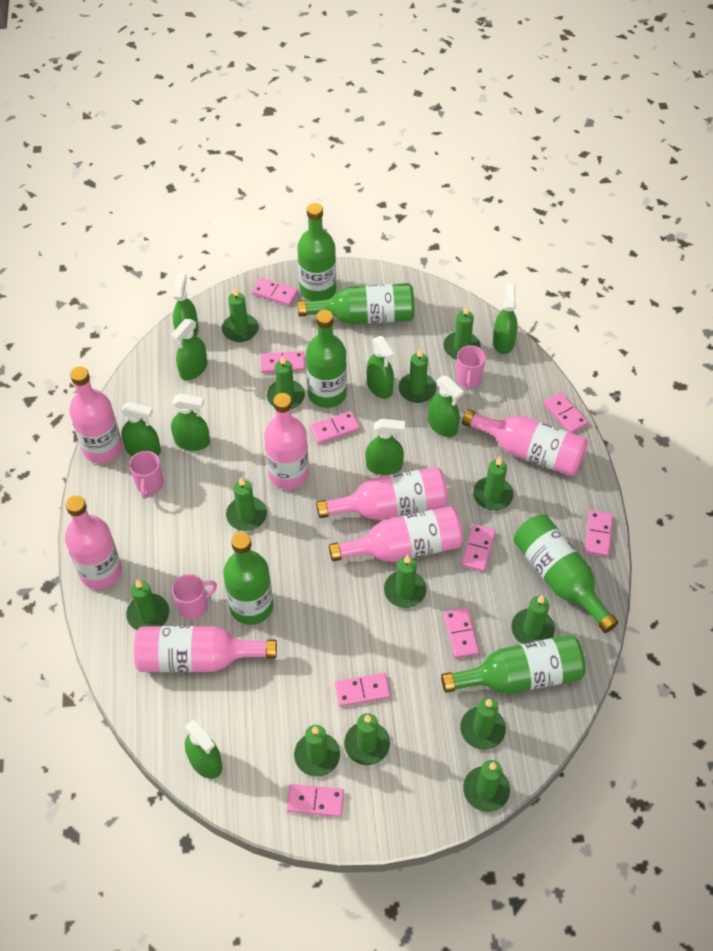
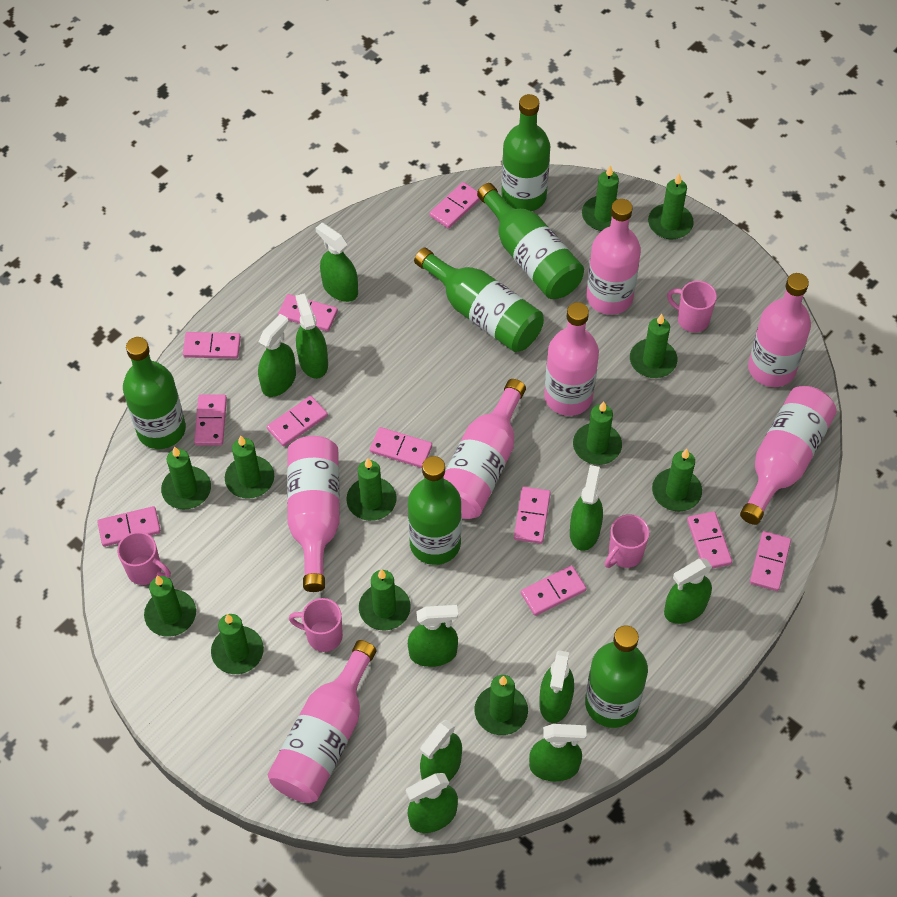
green candle: [126,580,169,630] [222,287,259,342] [226,477,267,531] [267,355,305,409] [294,725,340,777] [344,713,390,765] [384,555,426,608] [398,348,437,403] [443,305,481,360] [460,698,506,750] [463,760,510,812] [473,457,514,511] [511,595,555,644] = 13 -> [144,576,196,637] [161,446,211,510] [211,614,264,674] [225,435,274,499] [347,458,396,521] [359,569,411,630] [474,675,528,735] [573,401,622,465] [582,165,619,231] [630,314,677,378] [648,173,694,239] [652,449,702,512] = 12
green spray bottle: [121,402,161,457] [171,319,207,380] [171,394,210,451] [173,273,199,336] [185,720,222,779] [365,419,405,475] [367,336,394,399] [428,376,464,437] [493,283,518,354] = 9 -> [258,314,296,397] [296,293,328,379] [316,223,358,302] [406,773,458,833] [408,605,458,667] [420,720,462,781] [529,724,587,781] [539,650,574,723] [570,465,603,551] [664,559,712,624] = 10
pink domino: [252,278,298,306] [260,351,305,373] [287,784,344,817] [310,411,360,444] [335,673,390,707] [443,608,479,658] [461,524,496,572] [543,392,588,433] [584,510,613,556] = 9 -> [97,506,161,547] [183,332,241,359] [194,394,227,445] [267,396,328,447] [278,294,338,331] [370,427,432,468] [430,182,480,229] [514,487,551,544] [521,565,586,616] [687,511,732,569] [750,531,791,591] = 11
pink mug: [129,451,163,499] [172,574,217,619] [456,345,486,390] = 3 -> [117,532,171,585] [289,598,343,652] [605,514,649,568] [667,281,717,333] = 4

